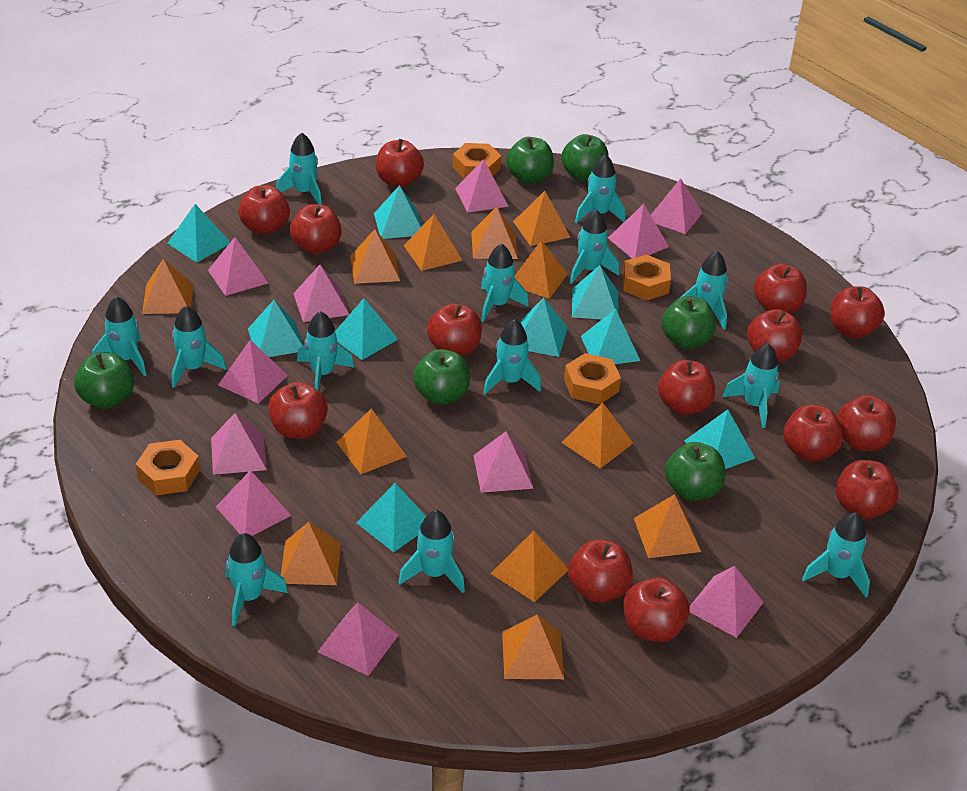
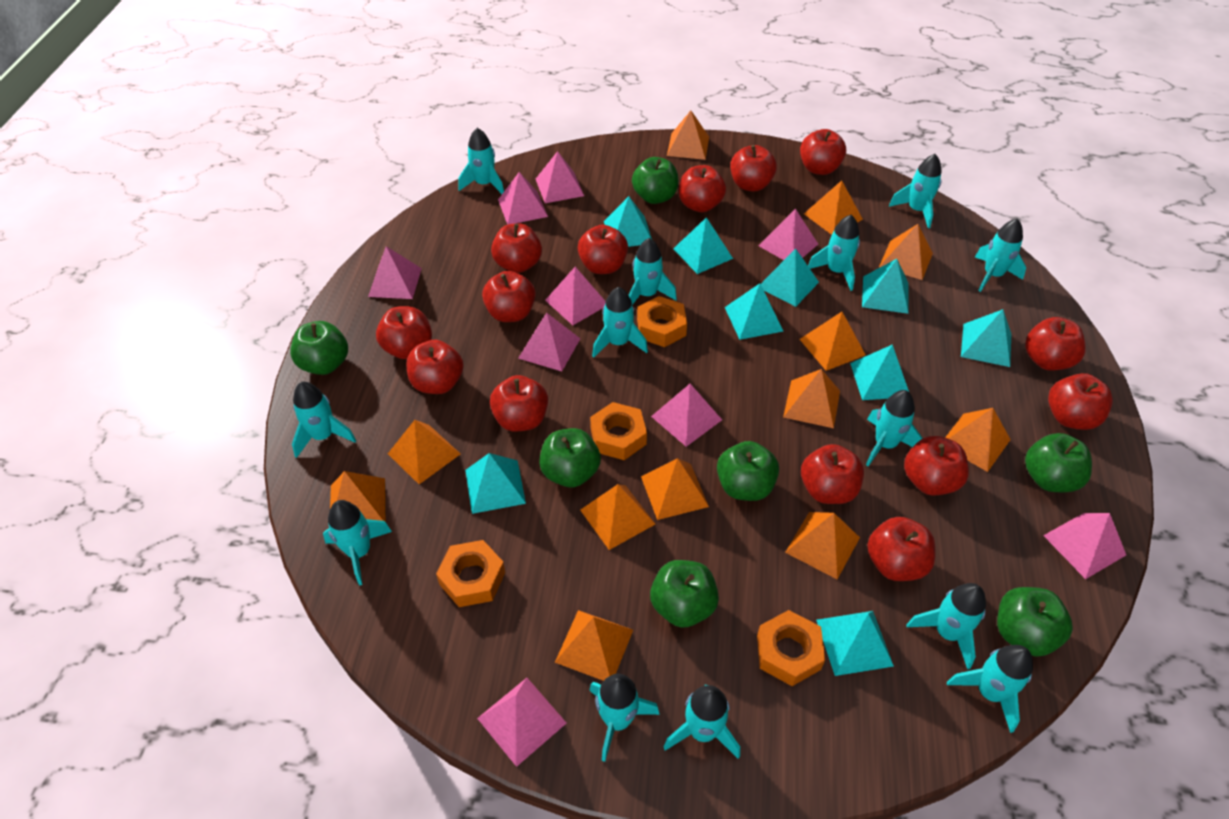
green apple: [74,353,134,409] [413,349,470,405] [506,137,554,184] [561,134,609,181] [661,296,716,349] [665,442,725,501] = 6 -> [290,321,348,375] [539,428,601,487] [632,157,678,204] [650,560,719,628] [717,441,779,501] [997,587,1073,657] [1025,433,1092,492] = 7
pink pyramid: [208,237,268,296] [211,413,267,475] [216,470,292,536] [218,340,288,404] [293,265,349,322] [318,602,399,676] [455,159,509,213] [473,431,534,493] [608,204,669,259] [651,178,703,234] [690,566,764,638] = 11 -> [368,246,422,299] [477,678,566,767] [498,172,548,225] [518,313,581,371] [536,151,584,203] [545,267,606,325] [651,384,722,447] [759,209,818,260] [1043,513,1126,579] = 9

